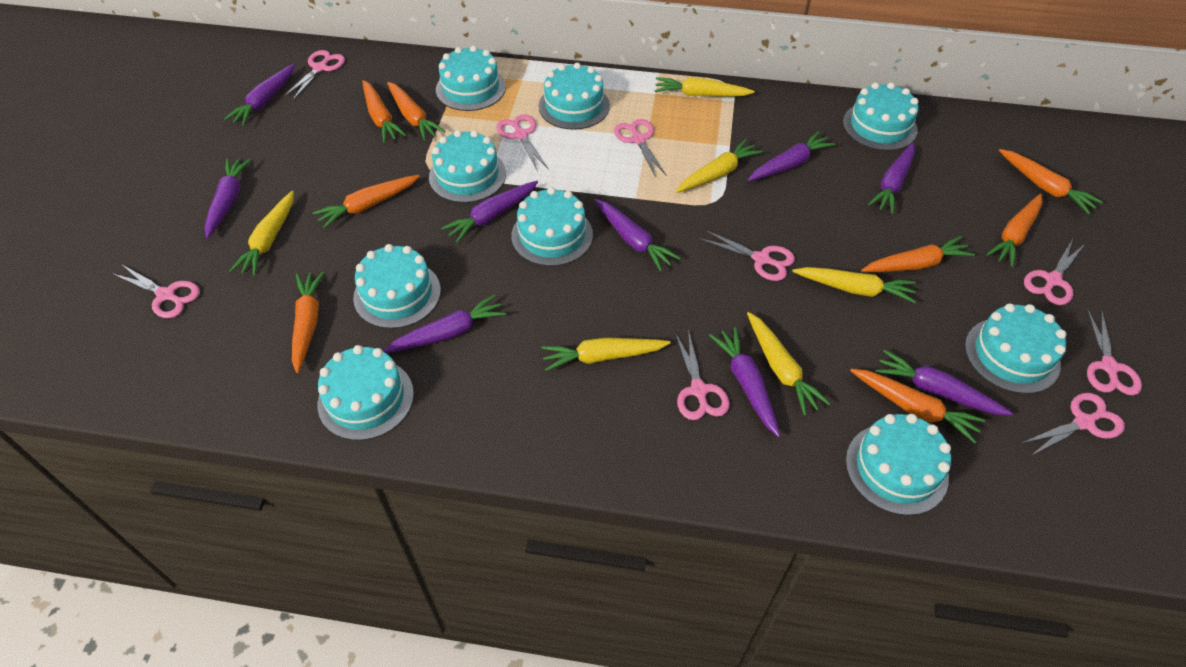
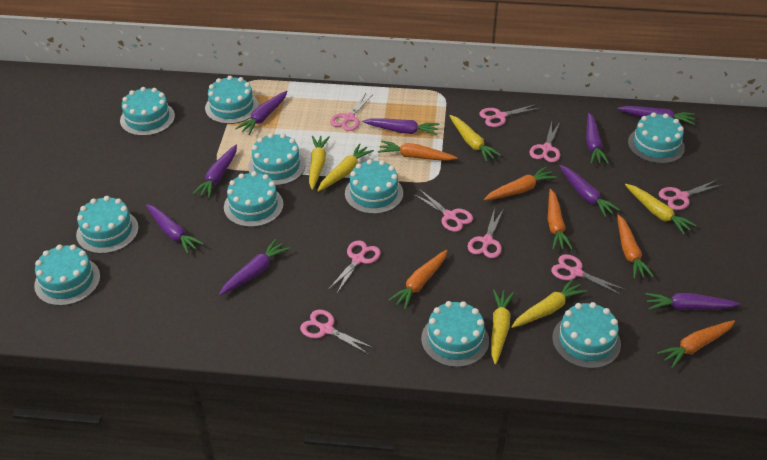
orange carrot: [292,272,324,373] [313,175,420,229] [362,80,407,143] [387,82,445,141] [850,369,985,443] [861,236,975,272] [986,194,1043,267] [999,149,1103,214] = 8 -> [378,141,457,161] [388,250,448,310] [484,167,557,200] [548,189,573,250] [617,215,654,279] [657,320,735,368] = 6
turquoise cake: [318,345,414,440] [353,244,441,329] [429,130,506,203] [436,46,506,111] [511,187,593,266] [539,62,610,130] [843,82,919,151] [846,414,951,516] [965,303,1067,394] = 9 -> [34,245,100,306] [76,196,139,254] [120,87,175,136] [205,76,259,124] [224,171,284,227] [248,133,305,186] [345,159,403,214] [421,301,489,367] [552,302,621,369] [628,112,685,164] = 10

